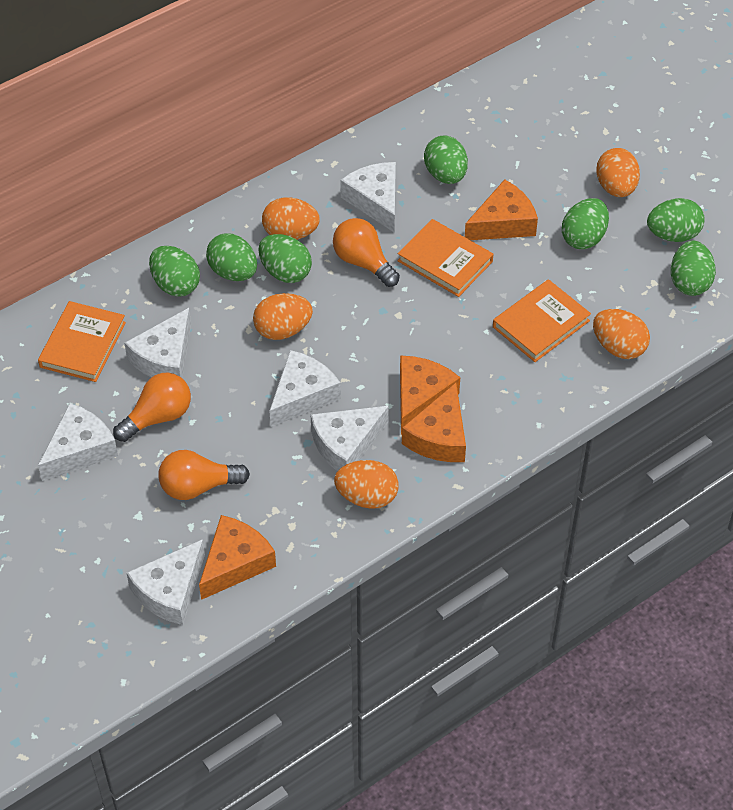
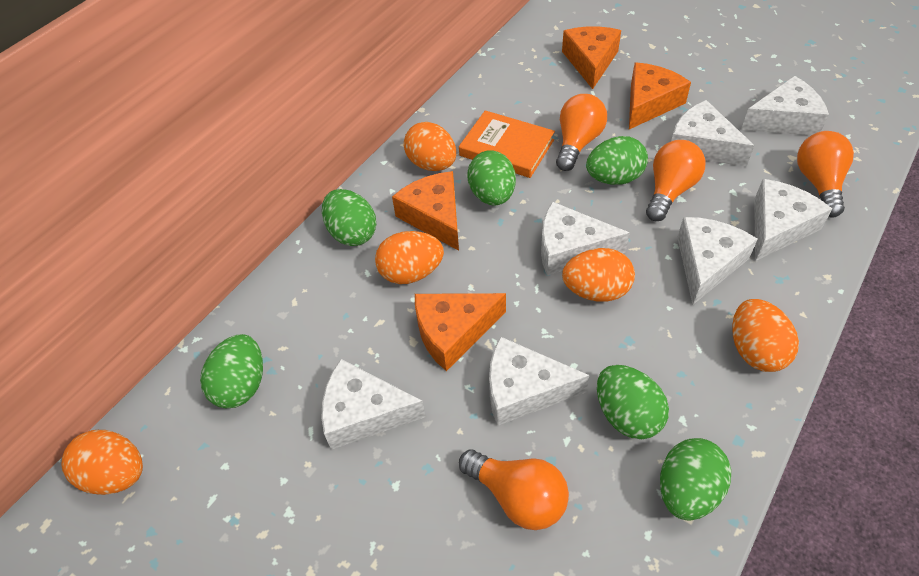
green egg: [149,246,200,297] [206,233,257,281] [258,234,312,283] [424,135,468,184] [562,198,609,249] [647,198,705,242] [671,241,716,296] = 7 -> [200,334,263,408] [322,189,376,246] [467,150,516,206] [586,136,648,185] [597,365,669,439] [660,438,731,521] = 6
orange book: [38,301,126,382] [397,219,493,297] [493,279,591,362] = 3 -> [459,110,555,178] = 1
orange light bulb: [113,372,191,442] [158,450,250,500] [333,218,400,287] = 3 -> [459,450,569,530] [556,94,607,171] [646,140,706,221] [797,131,854,218] = 4
white cheese: [38,403,118,481] [124,308,191,379] [127,539,205,625] [270,350,341,427] [311,406,389,471] [340,162,396,232] = 6 -> [321,359,426,450] [489,336,589,426] [541,202,630,275] [671,100,754,167] [677,217,758,305] [741,76,829,135] [754,179,832,261] = 7

